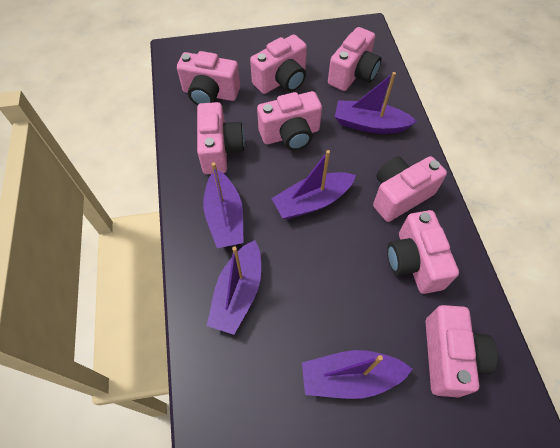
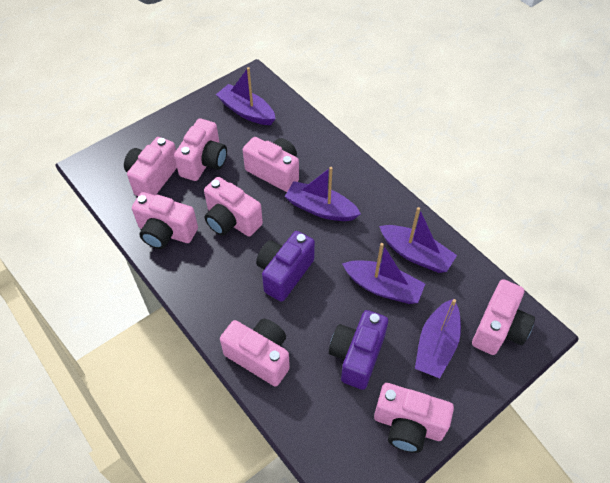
purple camera: none = 0 -> [256,231,315,302] [329,310,388,390] = 2

